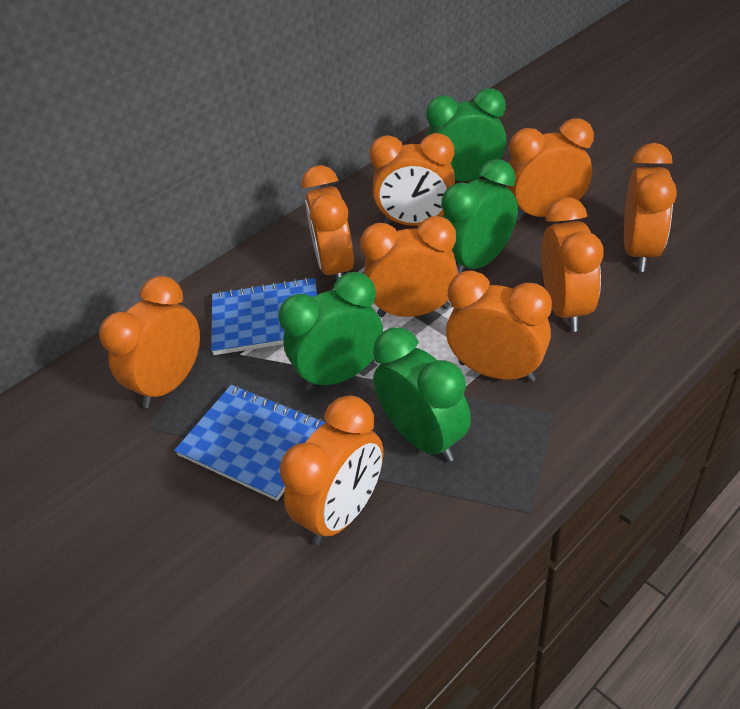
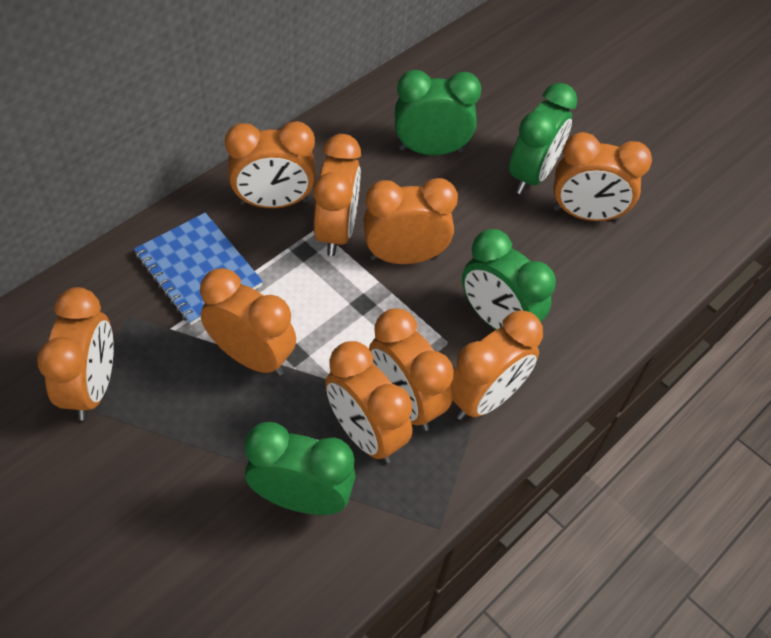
blue notebook: [174,385,326,501] [211,277,317,355] = 2 -> [134,213,263,325] = 1

